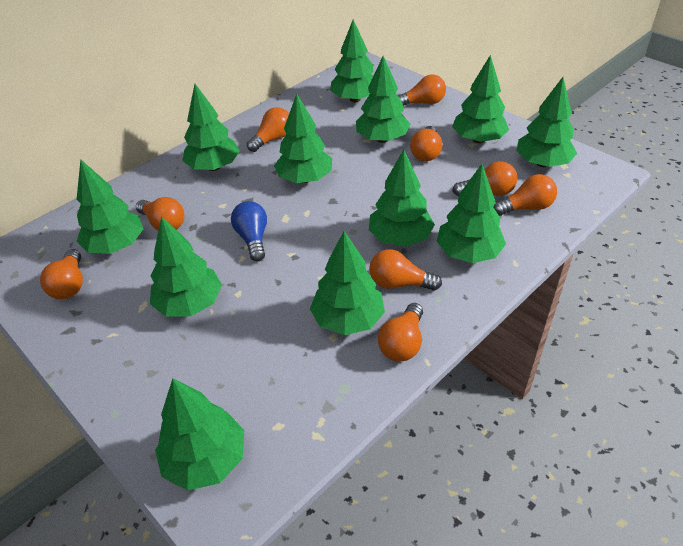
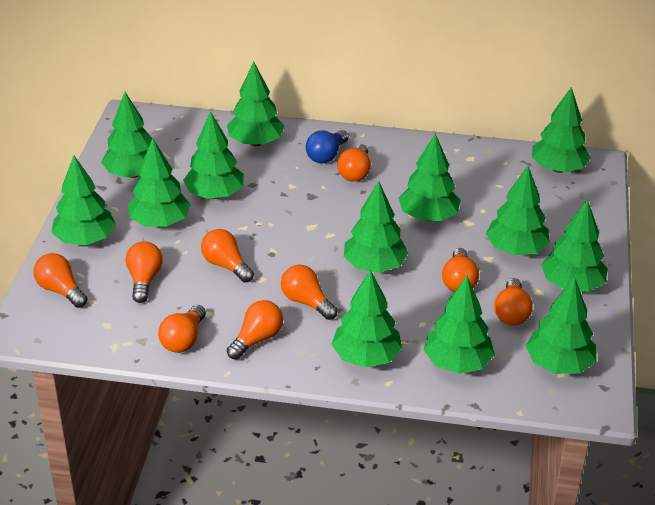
green tree: [76,160,143,254] [150,216,222,317] [155,378,244,491] [182,84,240,171] [274,94,332,183] [310,231,385,335] [330,19,373,102] [356,56,410,143] [369,150,435,246] [436,164,506,263] [452,55,509,143] [516,77,577,167] = 12 -> [51,155,116,245] [101,92,152,178] [128,138,191,227] [183,111,244,199] [227,62,285,146] [331,270,402,367] [344,181,408,273] [399,133,461,221] [424,276,495,374] [486,166,550,255] [526,277,596,374] [532,87,591,173] [541,199,608,292] = 13

